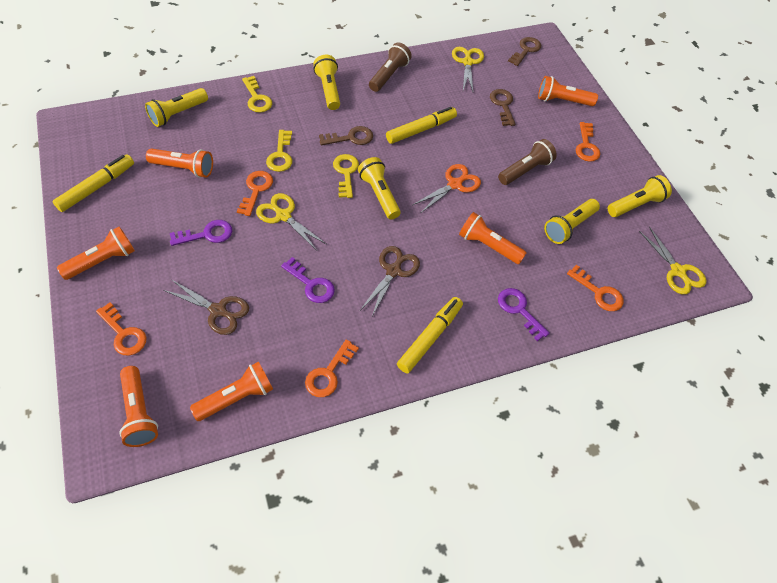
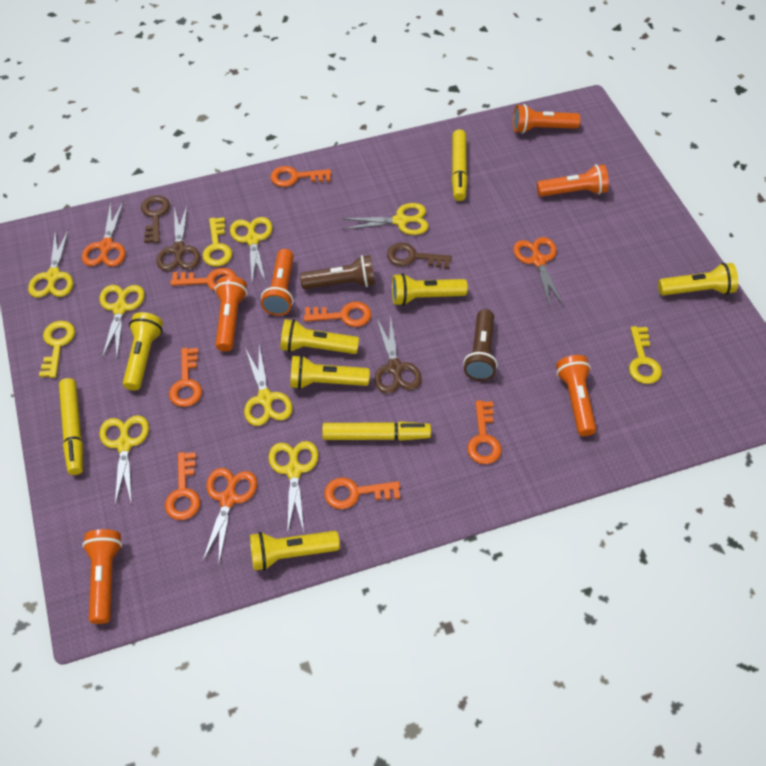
brown key: [319,126,373,145] [490,89,515,126] [508,37,541,66] = 3 -> [141,195,170,243] [387,243,452,269] = 2
orange key: [96,302,147,356] [237,171,273,216] [305,339,359,397] [567,265,624,311] [576,122,600,162] = 5 -> [165,452,200,520] [169,348,202,407] [170,268,237,291] [270,166,332,187] [304,302,372,327] [324,477,400,509] [467,400,502,464] = 7
orange scissors: [413,164,481,213] = 1 -> [82,202,126,267] [202,468,257,563] [513,237,563,307] = 3
purple key: [170,220,232,246] [281,257,335,303] [498,288,550,341] = 3 -> none = 0
yellow flashlight: [145,88,208,127] [313,55,340,110] [358,157,401,219] [544,199,600,244] [608,175,672,217] = 5 -> [123,312,163,391] [250,531,340,571] [280,319,359,354] [290,355,370,389] [392,273,468,306] [658,263,738,295] = 6
yellow scissors: [256,193,326,250] [452,47,484,92] [639,226,706,294] = 3 -> [28,229,73,298] [99,415,149,505] [100,285,145,358] [230,217,273,283] [244,345,293,426] [268,441,319,534] [342,203,429,235] = 7

